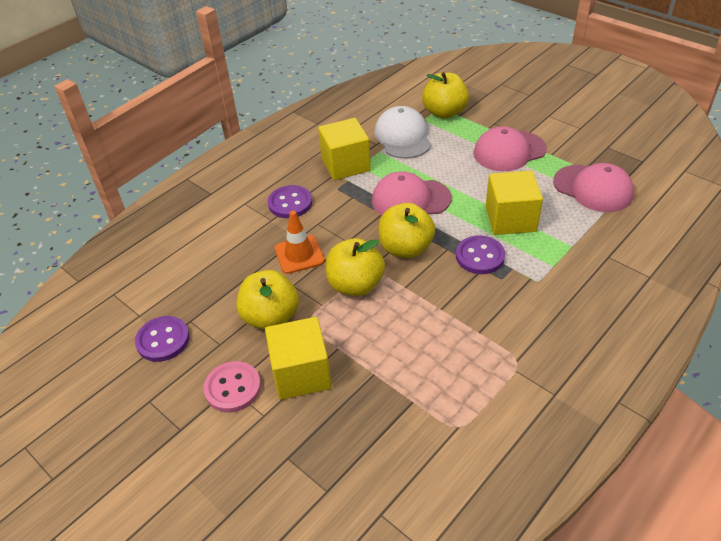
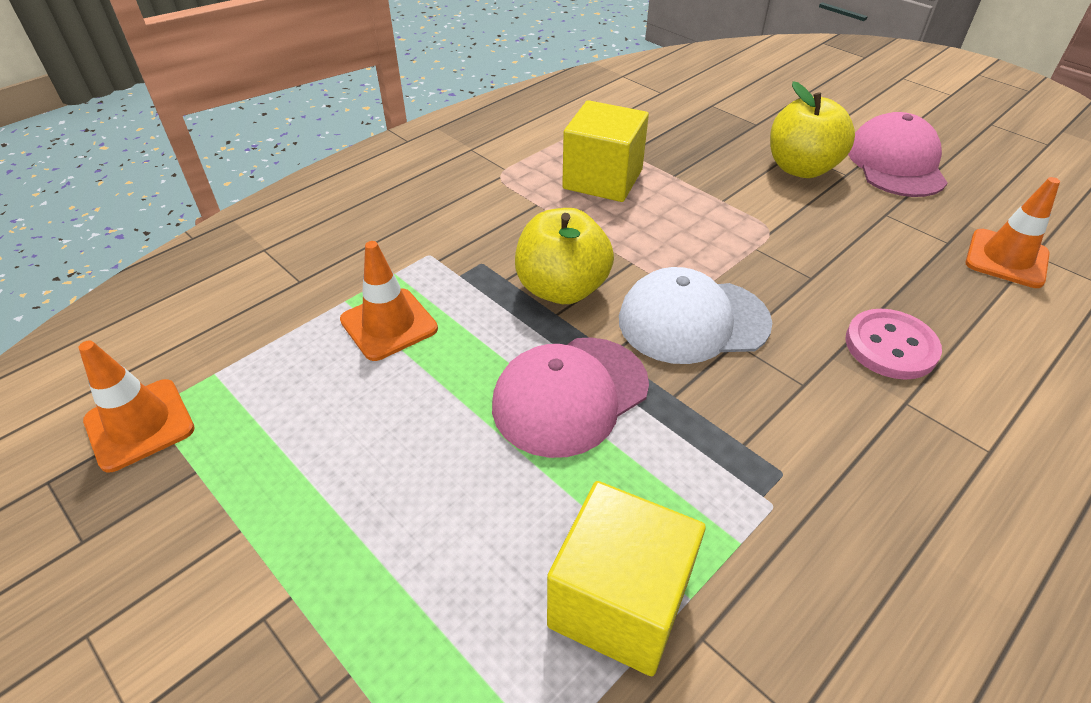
orange traffic cone: [275,211,325,274] = 1 -> [79,340,195,472] [340,241,438,361] [966,177,1060,288] = 3
pink cap: [372,171,452,216] [473,126,547,171] [553,163,634,212] = 3 -> [492,337,649,458] [848,112,947,197] = 2
purple button: [135,316,190,362] [268,185,312,218] [456,235,505,274] = 3 -> none = 0
yellow apple: [237,270,299,330] [326,238,385,296] [378,203,435,258] [422,72,469,119] = 4 -> [515,208,614,304] [770,81,855,178] = 2
yellow cube: [265,317,332,400] [318,118,371,180] [485,171,543,235] = 3 -> [547,481,706,676] [562,100,649,202] = 2

